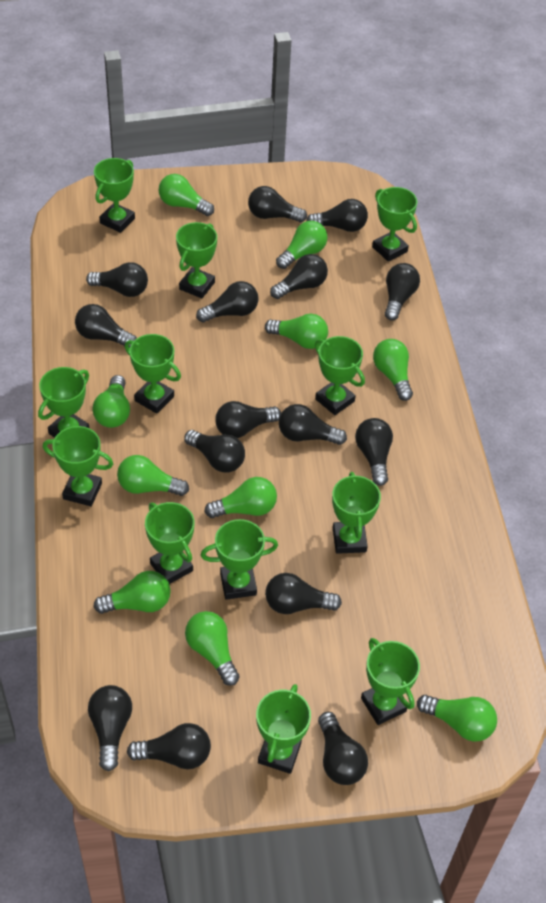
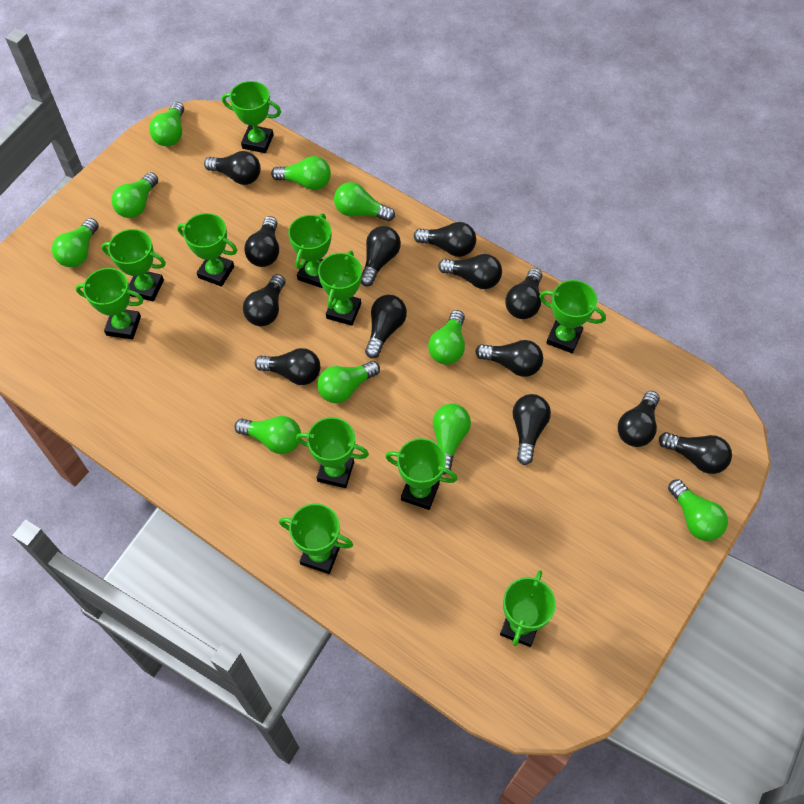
black light bulb: [75,304,137,348] [86,262,148,297] [88,685,132,771] [127,723,211,769] [184,430,245,473] [196,281,258,322] [215,401,281,438] [248,186,307,223] [265,573,342,614] [270,254,328,299] [279,404,347,445] [306,199,368,232] [318,712,368,785] [355,418,393,486] [385,263,420,321] = 15 -> [204,151,261,185] [243,274,286,326] [244,216,279,267] [255,348,320,385] [361,226,401,286] [365,295,407,358] [414,222,476,257] [438,254,502,289] [475,340,543,377] [505,268,542,319] [513,394,551,465] [618,391,660,447] [659,432,732,474] = 13
green trophy: [38,367,89,438] [43,426,113,506] [94,158,135,233] [125,334,181,414] [145,502,194,584] [176,222,217,298] [201,519,278,600] [256,684,311,774] [315,336,365,415] [332,472,381,554] [361,638,420,725] [372,187,417,262] = 12 -> [76,268,143,339] [102,229,166,302] [177,213,237,287] [222,81,281,153] [279,504,353,574] [288,213,331,288] [296,417,369,488] [318,251,362,326] [385,438,458,510] [500,570,556,647] [539,280,606,353] = 11

